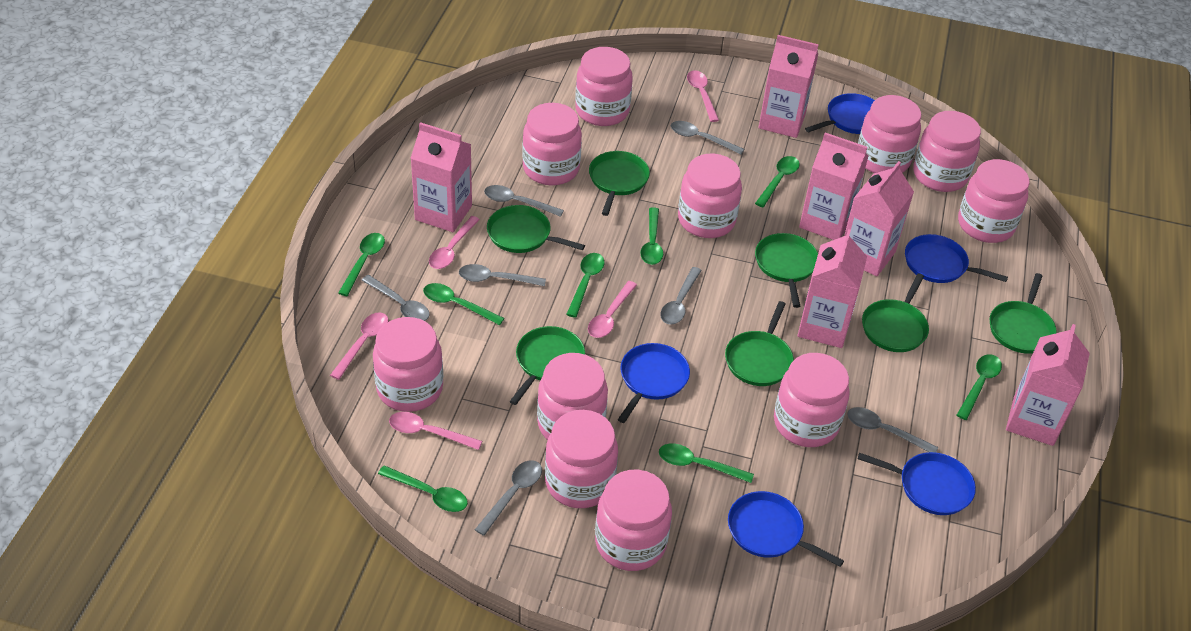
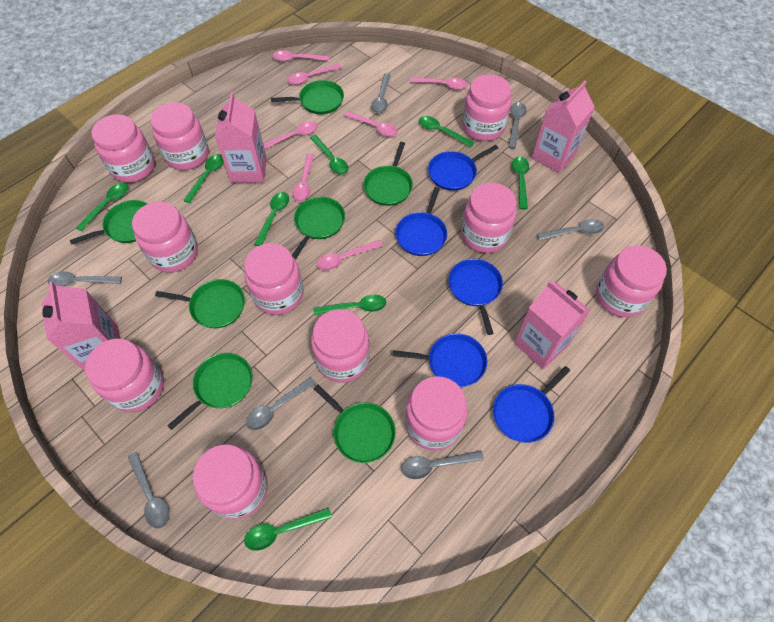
pink carton: [411,122,472,232] [759,35,819,138] [798,229,867,348] [799,133,868,240] [844,161,914,276] [1006,324,1090,446] = 6 -> [42,281,120,371] [215,92,267,183] [514,280,591,369] [532,81,595,173] = 4
pink spoon: [330,312,389,380] [389,412,482,450] [429,216,480,269] [588,281,637,338] [687,70,719,122] = 5 -> [263,122,318,149] [273,50,329,61] [288,64,342,85] [292,153,314,202] [317,240,383,271] [344,111,398,137] [410,77,468,90] = 7

